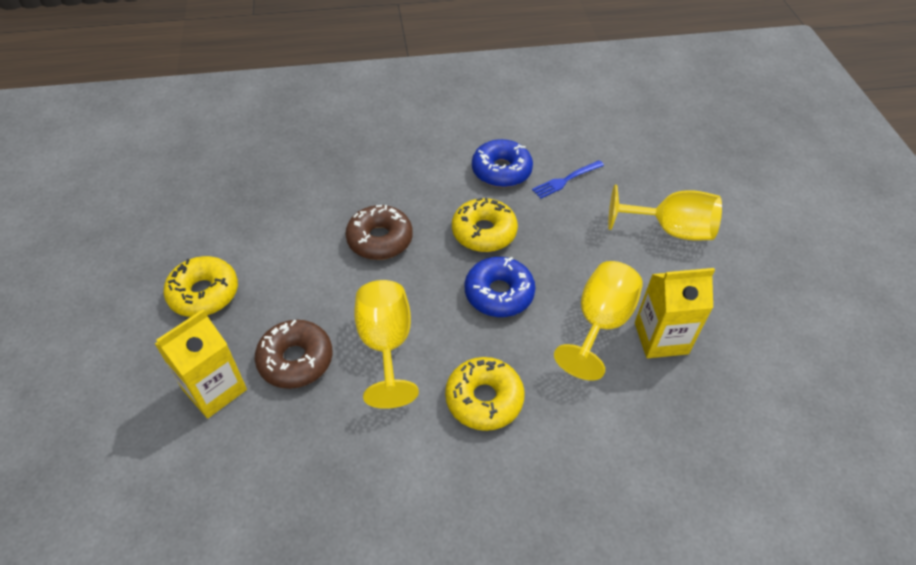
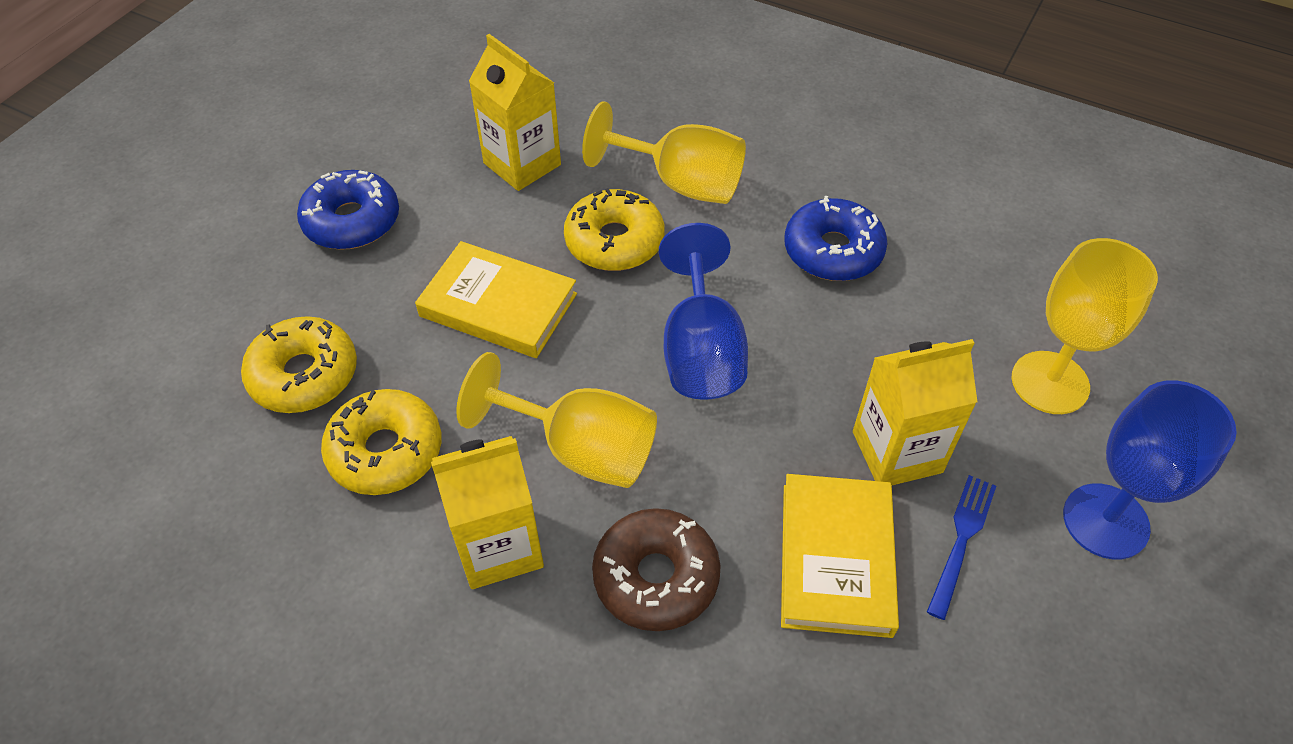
blue goblet: none = 0 -> [659,223,748,400] [1063,380,1237,559] = 2
brown donut: [255,320,333,389] [345,205,413,260] = 2 -> [592,508,721,631] = 1
yellow book: none = 0 -> [415,241,577,358] [781,474,899,638] = 2
yellow carton: [155,309,247,419] [635,268,715,358] = 2 -> [431,436,544,589] [469,34,561,191] [853,339,977,485] = 3

